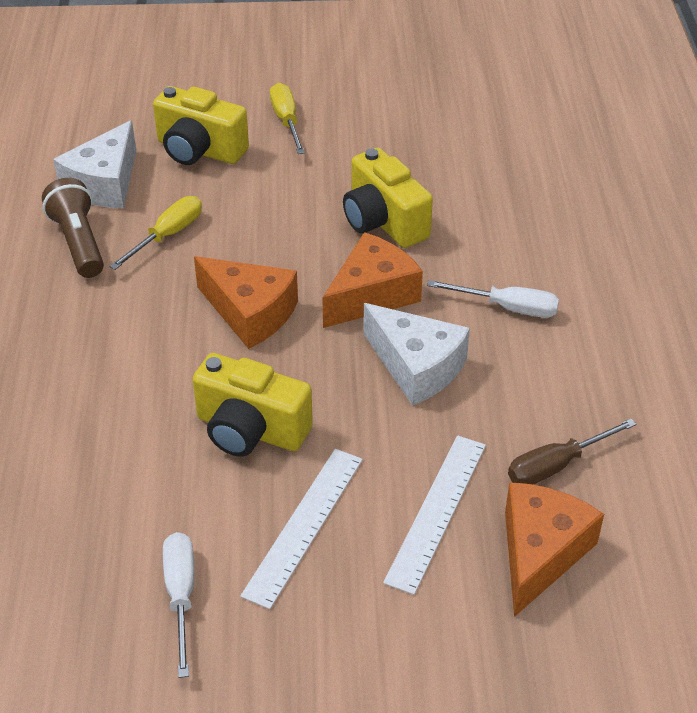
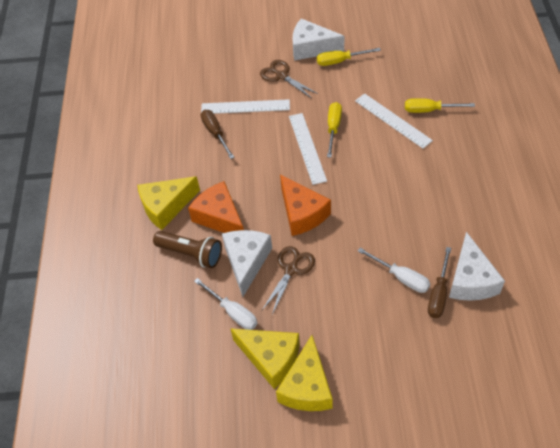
brown scissors: none = 0 -> [260,60,318,98] [262,246,315,315] = 2
brown screwdriver: [508,419,637,484] = 1 -> [201,110,235,159] [428,247,451,318] = 2
orange cheese: [194,256,298,349] [322,232,423,328] [505,482,604,617] = 3 -> [188,181,244,233] [280,174,331,236] = 2
white cheese: [53,120,136,209] [363,303,470,406] = 2 -> [222,230,272,297] [293,18,345,61] [449,232,505,301] = 3
white ruler: [240,449,363,609] [383,435,486,595] = 2 -> [201,99,290,114] [289,113,327,185] [355,93,433,149] = 3
yellow camera: [153,86,249,165] [193,353,313,457] [343,148,433,248] = 3 -> none = 0
yellow cheese: none = 0 -> [138,176,200,230] [230,328,300,389] [276,335,333,411] = 3
yellow screwdriver: [109,196,202,270] [270,83,305,154] = 2 -> [317,48,381,66] [327,102,342,158] [405,98,475,113] = 3

